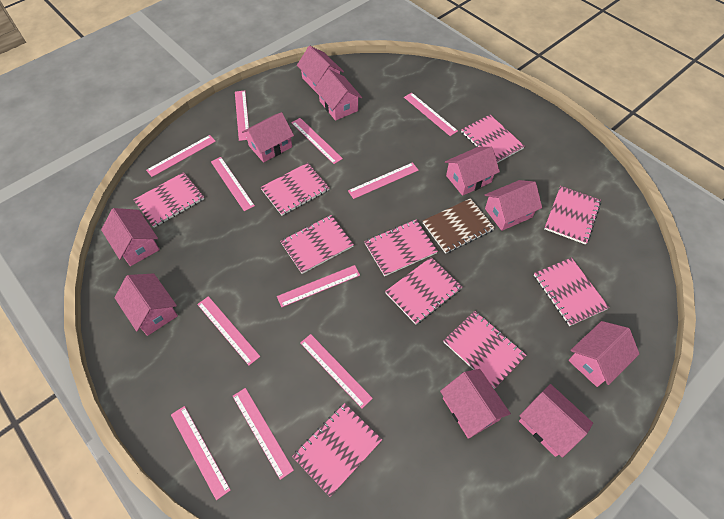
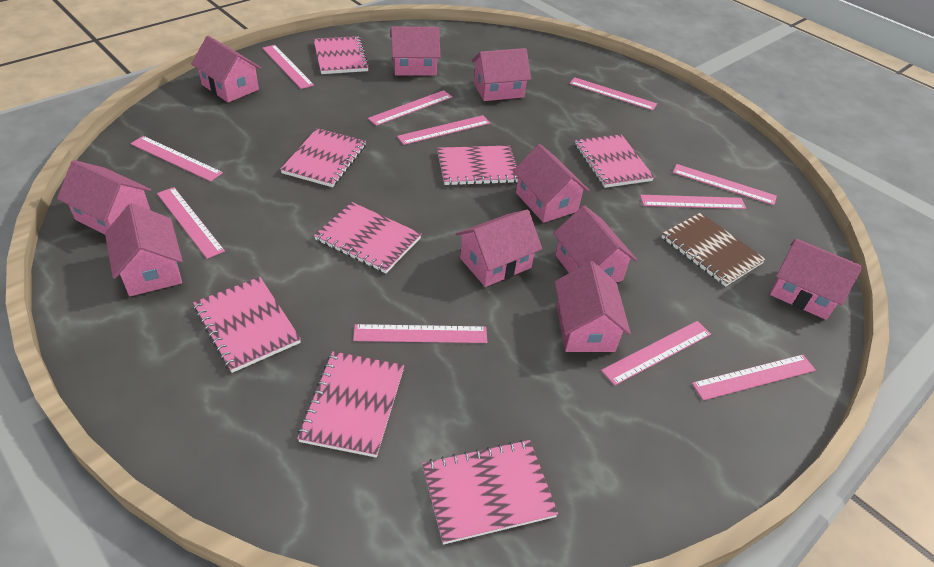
pink notebook: [133,172,204,228] [260,163,329,216] [280,215,354,274] [292,403,382,497] [364,220,438,276] [385,257,462,325] [443,311,527,389] [461,115,525,163] [534,257,609,326] [544,186,601,245] = 10 -> [193,277,301,373] [280,128,366,187] [297,351,404,457] [313,36,369,74] [314,202,421,273] [422,440,558,545] [437,145,518,186] [575,134,654,188] = 8

